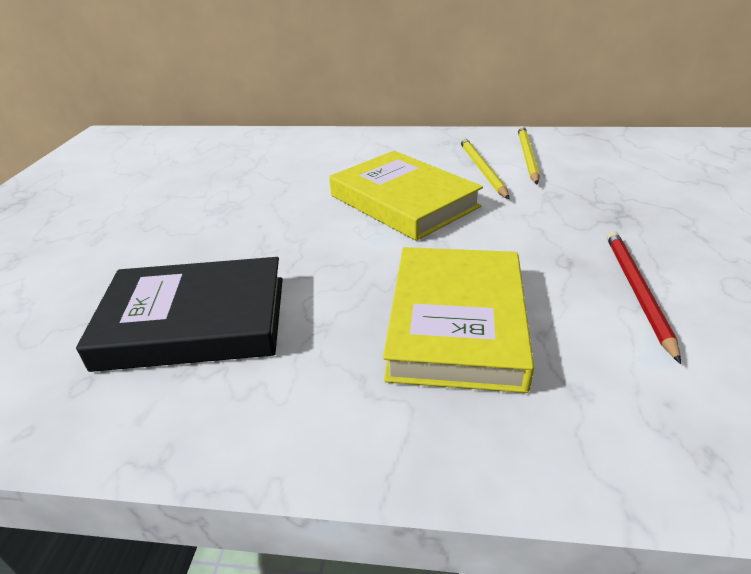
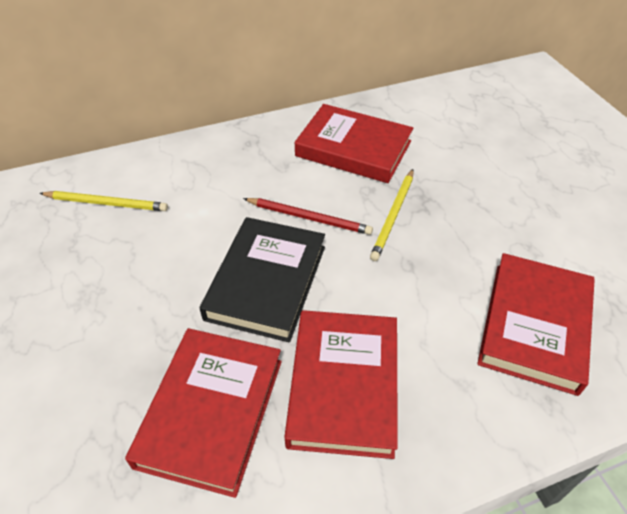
red book: none = 0 -> [125,328,282,498] [284,310,398,459] [295,104,413,183] [477,253,595,396] = 4
yellow book: [329,151,483,241] [383,247,534,393] = 2 -> none = 0

